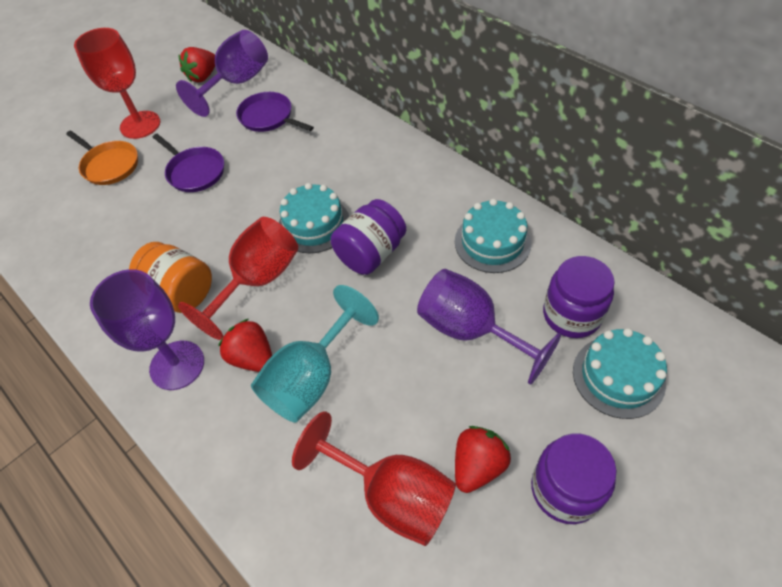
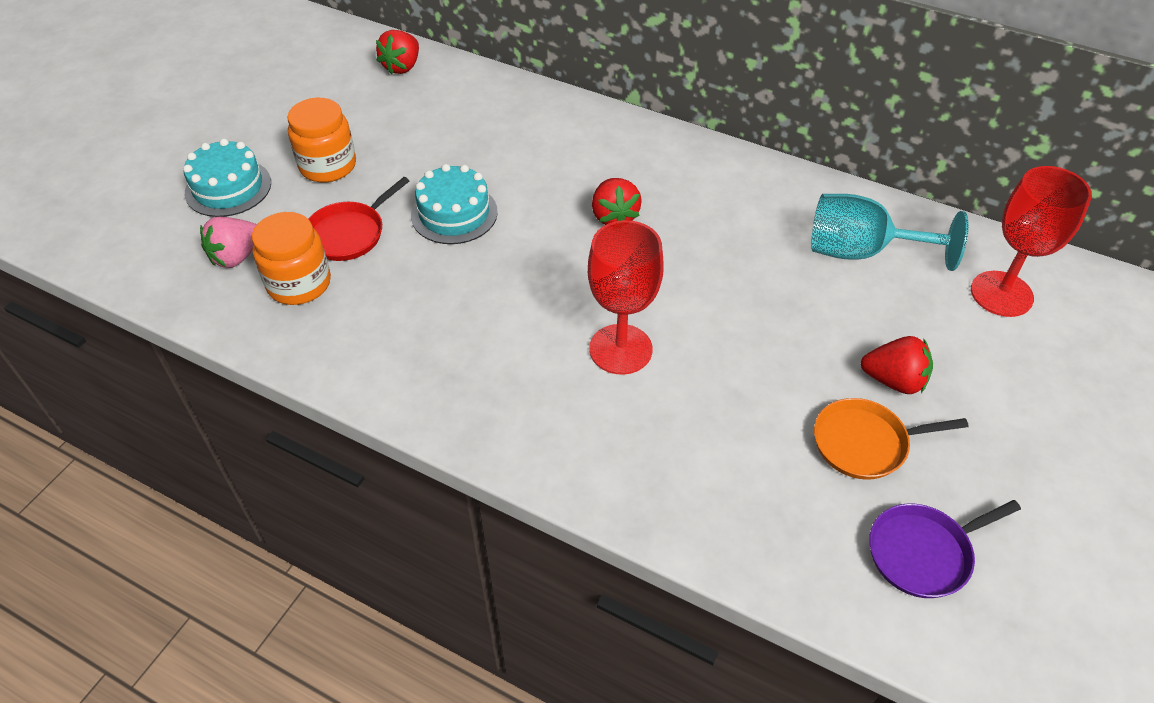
orange jar: [129,242,212,313] = 1 -> [252,212,331,305] [287,98,356,183] = 2
pink strawberry: none = 0 -> [200,217,257,268] = 1
purple goblet: [90,269,204,390] [176,30,268,117] [417,269,561,385] = 3 -> none = 0
purple jar: [331,199,406,275] [531,433,617,524] [543,256,615,338] = 3 -> none = 0
purple pan: [153,134,224,192] [236,92,314,132] = 2 -> [869,500,1021,598] = 1
red goblet: [74,28,160,139] [178,217,298,340] [292,411,456,546] = 3 -> [588,220,664,375] [971,166,1092,317] = 2
red pan: none = 0 -> [309,177,409,261] = 1
turquoise cake: [279,183,349,253] [455,199,531,273] [573,328,667,419] = 3 -> [183,139,271,217] [411,164,498,244] = 2

